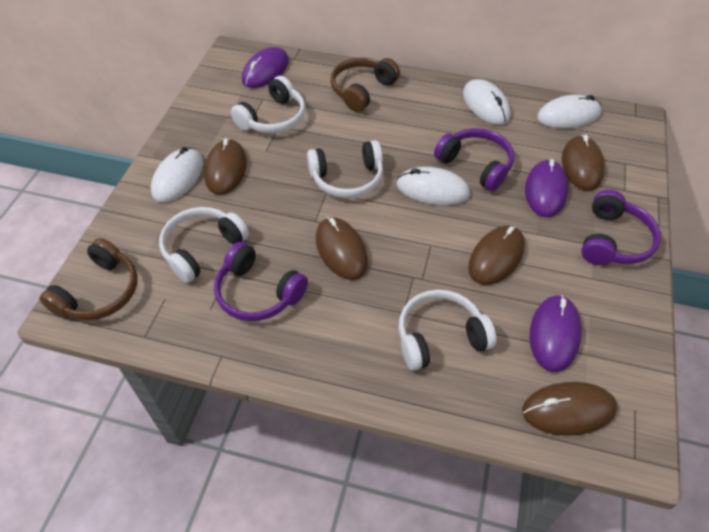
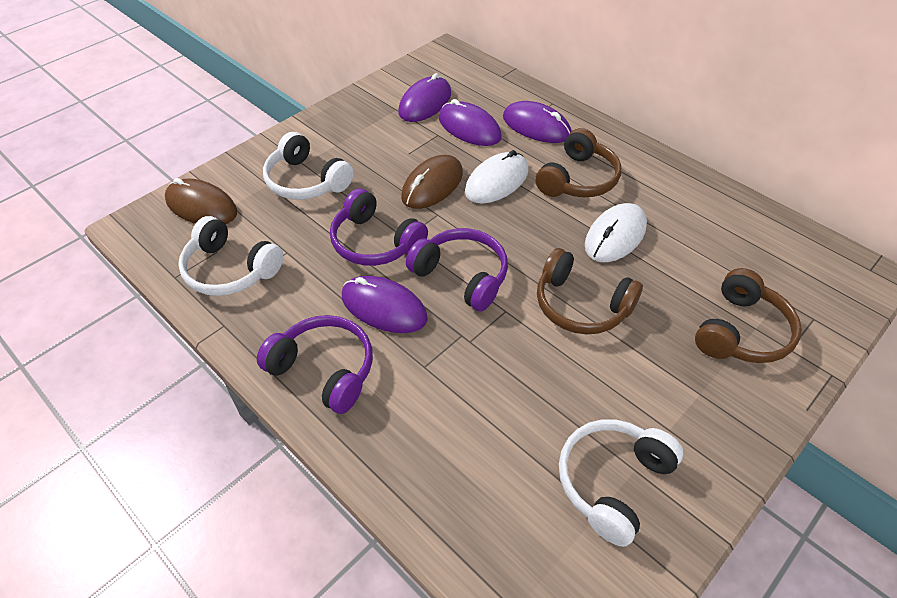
brown headphones: [39,238,138,320] [331,58,400,112] = 2 -> [535,128,621,197] [537,248,643,335] [695,268,802,363] = 3
brown mouse: [204,138,247,195] [316,217,368,280] [468,225,525,285] [522,382,617,436] [562,134,605,191] = 5 -> [165,178,237,224] [401,155,463,209] = 2
purple mouse: [242,47,289,88] [525,159,568,217] [530,295,582,372] = 3 -> [342,276,428,333] [398,73,451,122] [438,99,502,146] [503,101,571,143] = 4
white headphones: [159,207,249,283] [231,76,305,133] [307,140,383,198] [399,290,496,371] = 4 -> [178,216,283,296] [263,132,354,200] [559,419,683,547] = 3
white mouse: [151,147,203,202] [396,167,470,205] [463,79,511,125] [537,95,602,129] = 4 -> [465,150,528,204] [585,203,647,262] = 2

